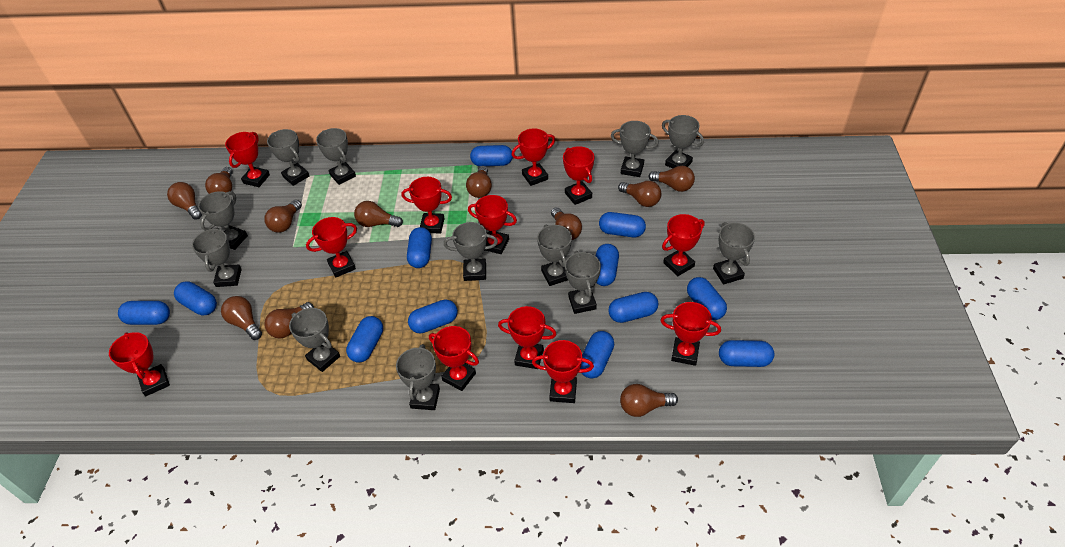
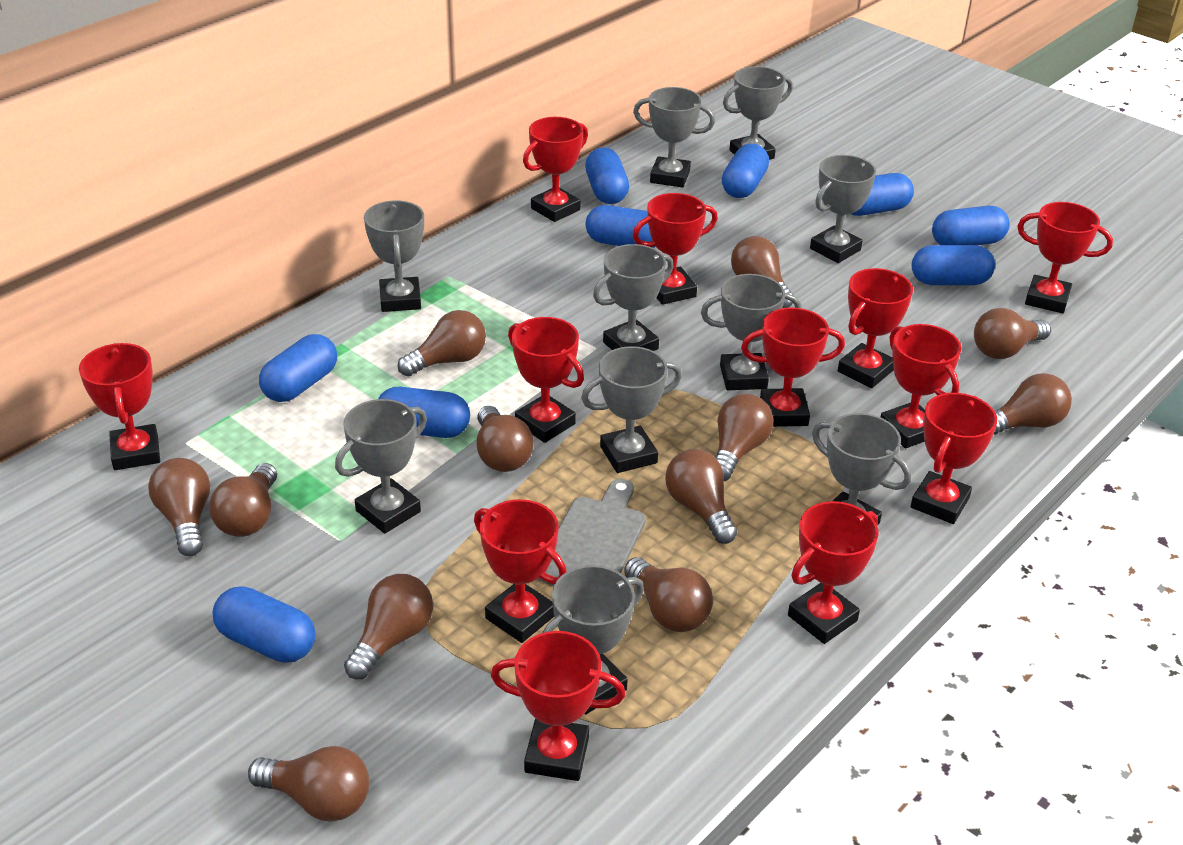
blue capsule: [118,301,170,325] [174,281,217,315] [346,316,383,363] [407,227,432,268] [408,299,458,333] [470,145,513,166] [580,331,614,378] [596,244,619,286] [599,212,646,237] [608,292,658,323] [687,277,727,320] [719,340,774,367] = 12 -> [212,586,316,663] [259,334,337,402] [378,387,470,438] [585,147,629,204] [585,205,656,248] [722,144,769,198] [852,173,914,216] [912,245,995,285] [932,206,1009,246] = 9
brown light bulb: [167,182,202,220] [205,167,233,194] [221,296,262,340] [264,200,302,233] [264,302,314,339] [354,201,403,227] [466,166,492,198] [551,207,582,240] [618,181,661,207] [620,384,678,417] [648,166,695,192] = 11 -> [148,458,210,556] [209,463,277,537] [248,746,369,822] [344,574,433,679] [398,310,486,377] [477,406,533,472] [624,557,713,632] [665,449,737,544] [715,394,773,481] [731,236,794,308] [974,308,1051,359] [993,373,1072,435] = 12
grey cutting board: none = 0 -> [538,479,646,585] = 1
grey trophy: [192,227,242,287] [198,191,248,250] [267,129,309,186] [289,308,340,372] [316,128,356,185] [396,344,440,410] [444,222,498,281] [537,225,572,286] [565,251,601,314] [611,121,659,177] [662,115,704,169] [713,222,755,284] = 12 -> [335,399,427,534] [364,200,424,312] [542,565,644,714] [581,346,682,473] [593,244,674,351] [633,87,715,187] [701,274,801,390] [723,66,793,160] [810,155,876,263] [812,413,911,526] = 10

